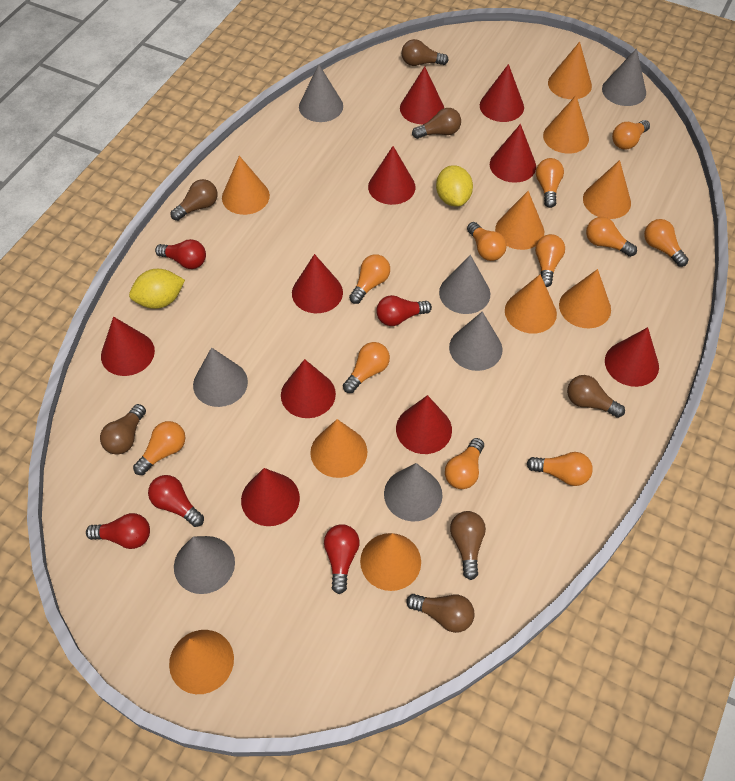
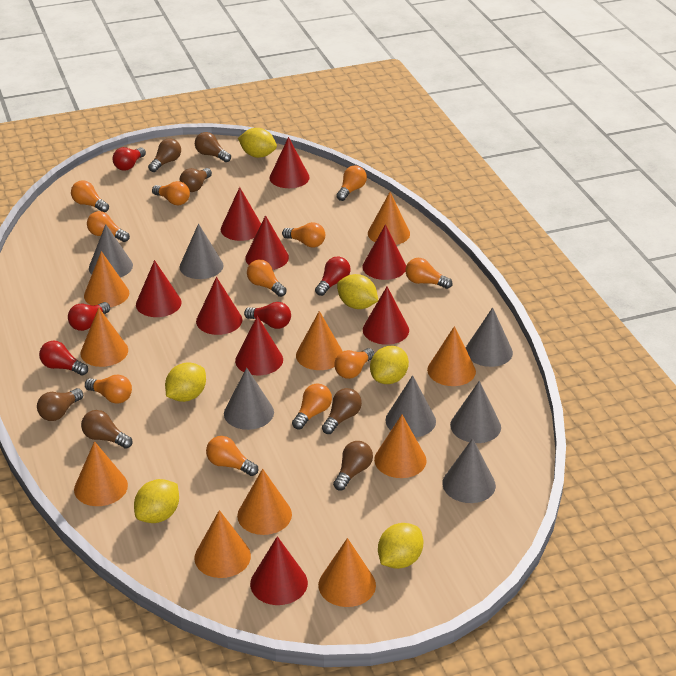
red cone: [101,317,155,376] [241,468,300,526] [281,359,336,418] [292,254,343,313] [368,146,416,205] [396,395,452,454] [400,66,444,124] [480,64,524,122] [490,124,536,183] [605,327,659,387] = 10 -> [136,260,182,317] [196,277,242,335] [221,187,261,241] [235,316,283,375] [245,215,289,270] [250,536,308,605] [270,137,310,188] [363,224,406,280] [363,287,409,345] = 9
yellow lemon: [129,269,185,309] [436,165,473,207] = 2 -> [134,479,179,523] [165,363,206,402] [238,128,277,158] [337,274,378,309] [370,346,409,384] [378,523,423,569] = 6

